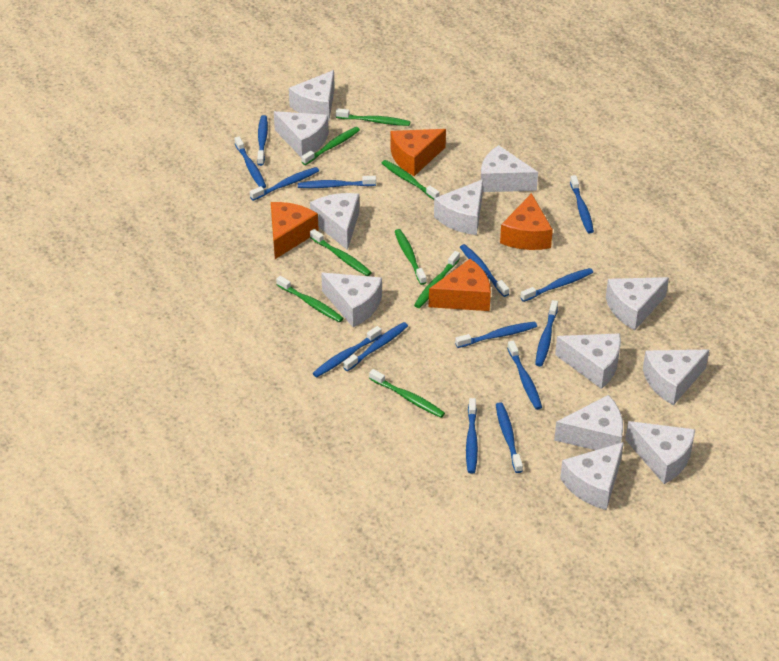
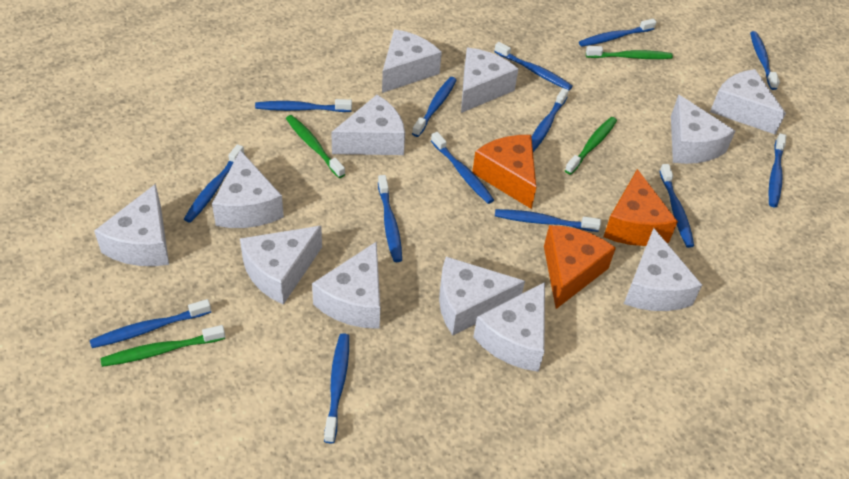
green toothbrush: [276,276,343,322] [301,127,360,165] [310,229,372,276] [336,108,410,126] [369,369,445,418] [382,160,440,200] [395,229,427,285] [414,251,460,308] = 8 -> [101,325,225,367] [286,115,345,178] [565,117,617,175] [586,46,673,59] = 4
orange cheese: [271,202,319,259] [391,129,446,176] [429,259,491,311] [500,193,553,250] = 4 -> [472,135,536,209] [544,225,616,309] [603,169,678,246] = 3

